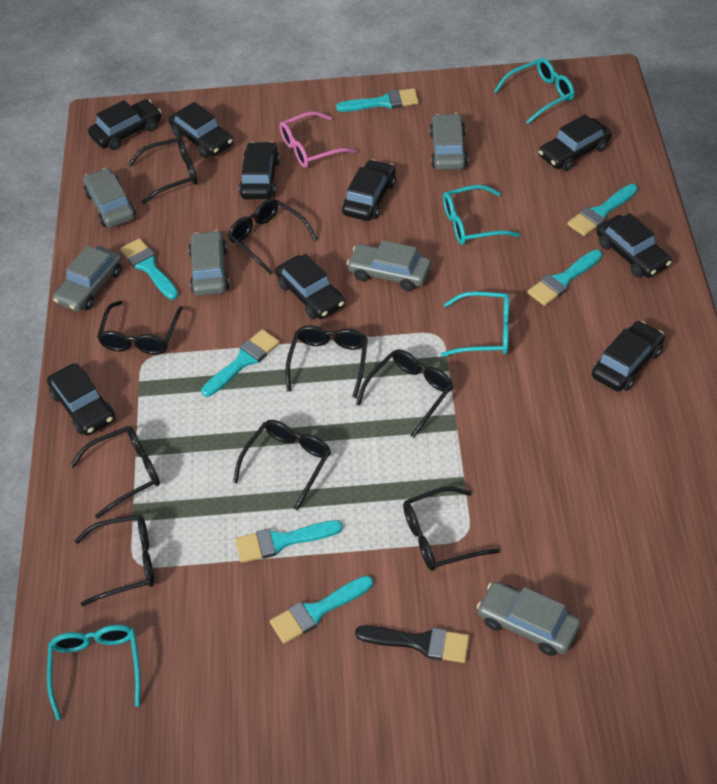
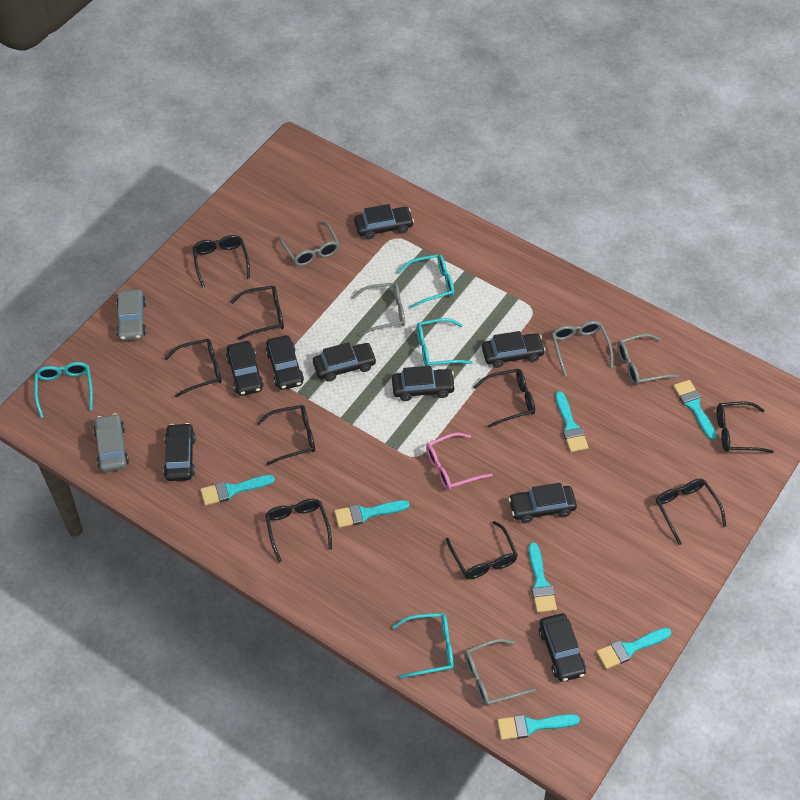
black brush: [355,626,470,663] = 1 -> none = 0
grey car: [53,246,122,312] [83,168,136,228] [188,230,230,296] [347,240,431,291] [430,113,468,170] [477,581,581,656] = 6 -> [93,413,129,472] [116,289,146,341] = 2
grey glasses: none = 0 -> [278,221,340,266] [351,282,405,336] [464,639,536,706] [552,321,613,376] [617,334,679,385] = 5

